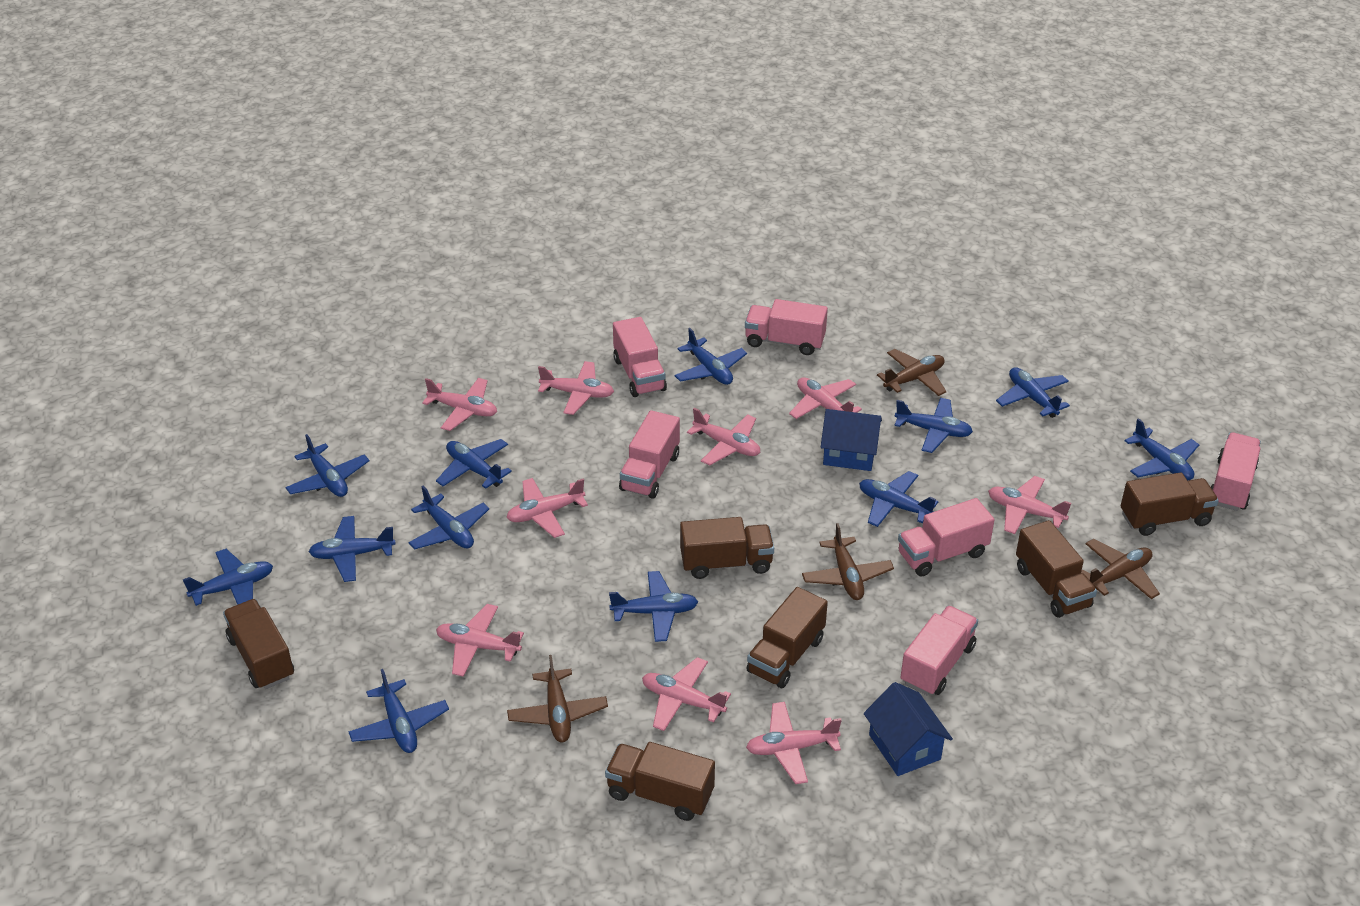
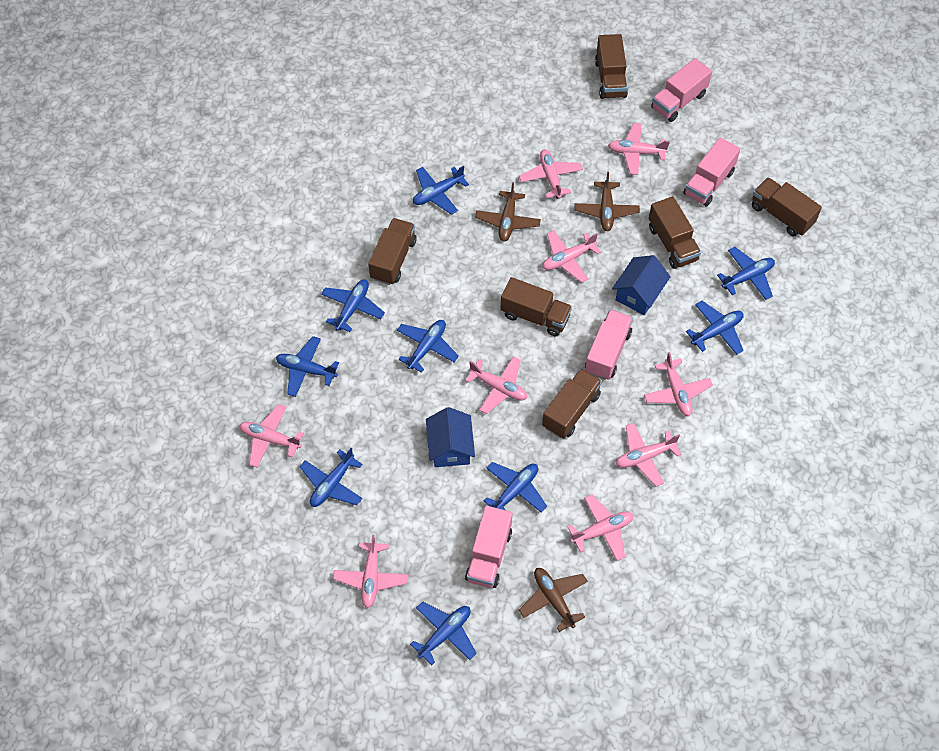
blue plane: [183,549,273,606] [286,434,369,497] [309,516,396,582] [348,669,449,753] [408,486,489,549] [436,439,512,489] [609,571,698,642] [675,328,747,385] [859,471,938,527] [894,398,973,453] [996,367,1070,418] [1125,418,1199,480] = 12 -> [276,336,339,397] [300,448,363,507] [321,279,385,332] [397,320,459,373] [410,601,477,666] [413,166,469,215] [483,462,547,513] [686,301,744,355] [717,247,775,300] = 9
brown plane: [507,655,608,742] [802,523,894,600] [877,349,947,396] [1081,539,1160,599] = 4 -> [475,182,541,242] [519,568,588,632] [574,172,640,231] = 3
pink truck: [613,317,667,397] [619,410,680,499] [745,299,828,355] [898,498,995,577] [901,606,978,696] [1211,432,1261,511] = 6 -> [465,506,513,588] [585,309,633,380] [651,58,712,122] [683,137,740,207] = 4

